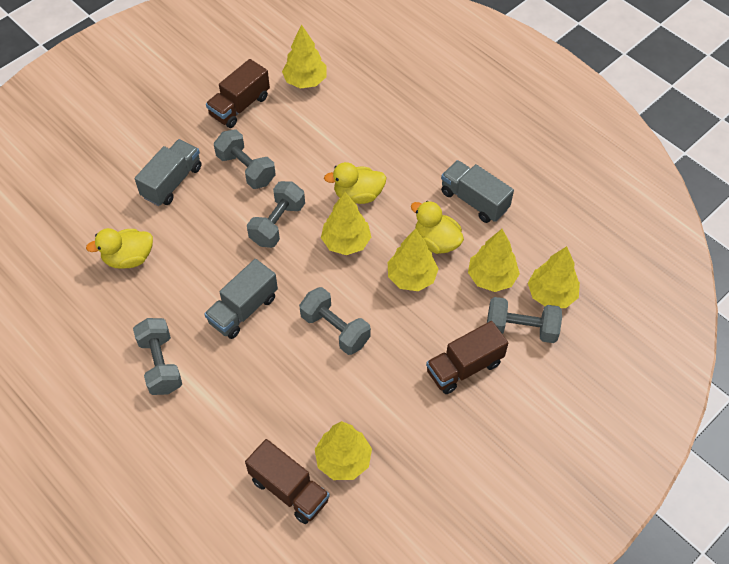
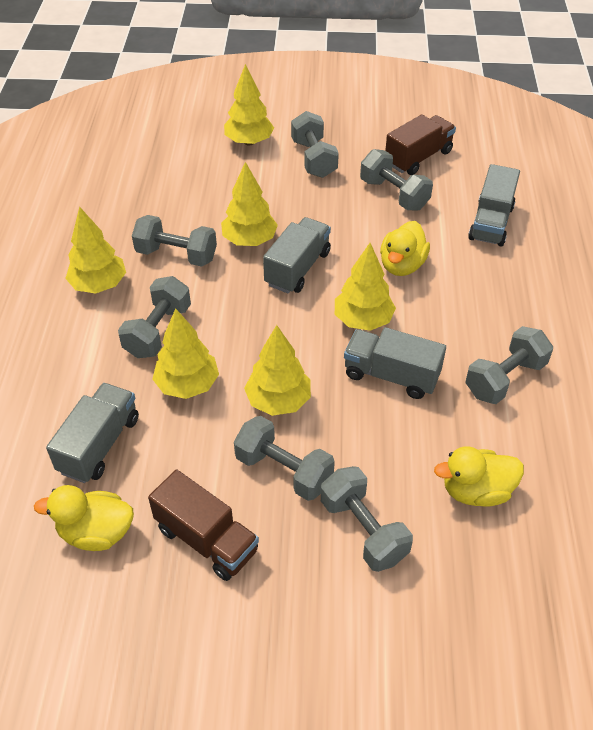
brown truck: [206,59,270,128] [245,439,330,524] [426,321,508,394] = 3 -> [148,470,259,581] [385,114,456,175] = 2
grey dumbbell: [133,318,182,395] [214,129,276,189] [247,181,305,248] [299,287,371,355] [487,297,562,343] = 5 -> [118,276,191,358] [132,215,217,267] [234,416,335,501] [291,111,339,178] [321,466,413,572] [360,149,433,211] [466,326,553,404] = 7
grey truck: [135,139,201,206] [204,259,278,339] [441,160,514,223] = 3 -> [46,383,139,483] [263,217,331,293] [344,327,446,399] [468,164,520,247] = 4

